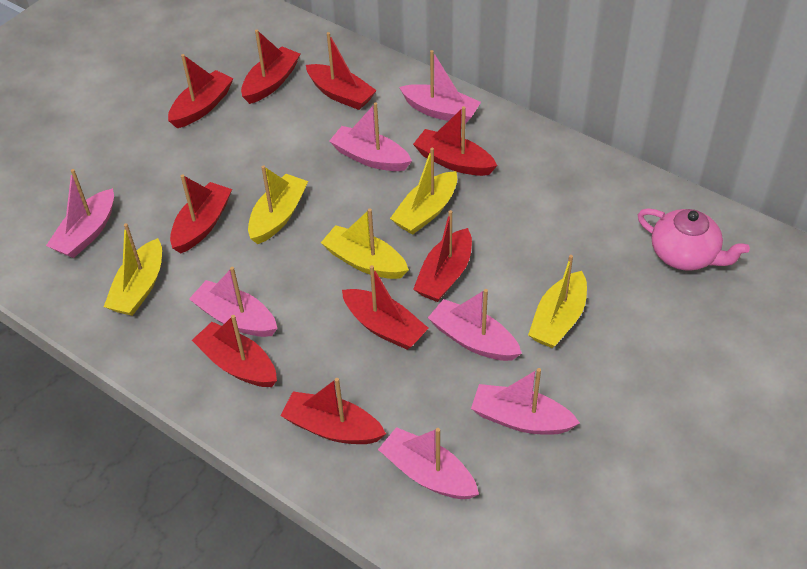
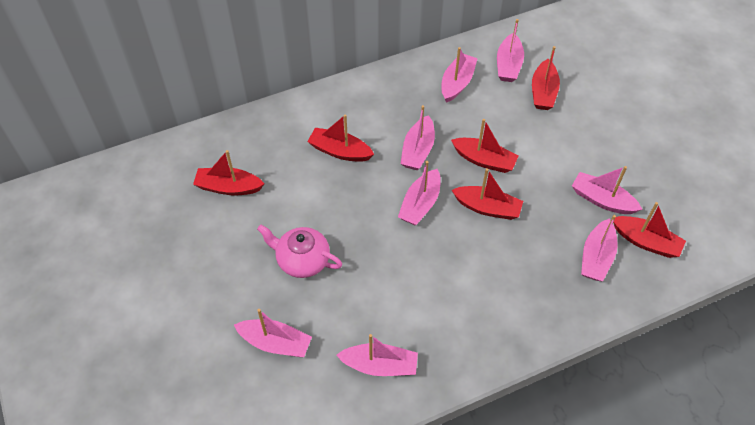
pink boat: [46,169,114,258] [189,267,278,337] [329,102,412,171] [378,427,479,499] [399,50,481,124] [428,289,522,361] [471,368,580,435] = 7 -> [234,309,312,357] [336,334,418,376] [398,161,441,225] [401,105,435,170] [441,47,478,103] [497,19,524,82] [572,166,643,214] [581,215,618,281] = 8
red boat: [168,54,234,128] [170,174,232,253] [192,315,277,387] [241,30,300,104] [281,378,386,444] [306,32,377,110] [342,265,429,350] [413,106,497,176] [413,210,472,302] = 9 -> [193,150,264,196] [307,114,374,162] [451,119,519,173] [452,168,523,220] [532,46,560,110] [613,202,686,258] = 6
yellow boat: [104,223,162,316] [248,165,308,244] [321,208,409,279] [390,148,457,235] [528,255,587,348] = 5 -> none = 0

